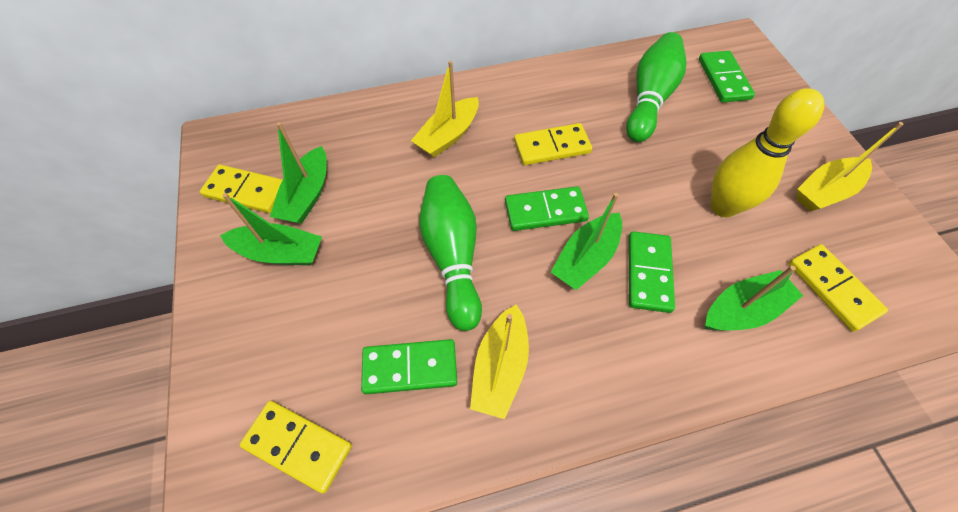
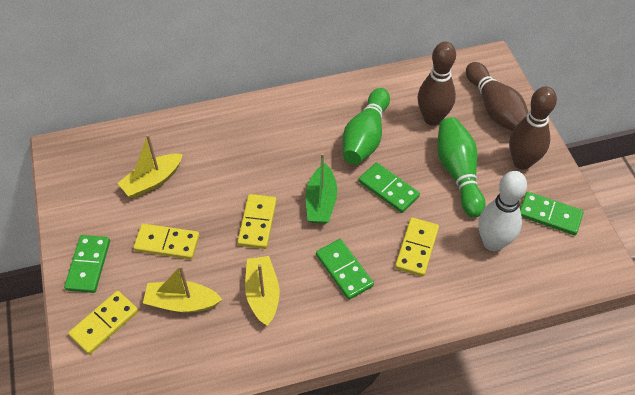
brown bowling pin: none = 0 -> [418,42,456,126] [466,62,528,131] [509,86,557,170] = 3
green boat: [220,193,322,265] [270,122,327,224] [551,193,622,290] [705,266,803,330] = 4 -> [306,153,337,224] = 1
white bowling pin: none = 0 -> [478,171,527,251] = 1
yellow bowling pin: [710,88,824,217] = 1 -> none = 0

